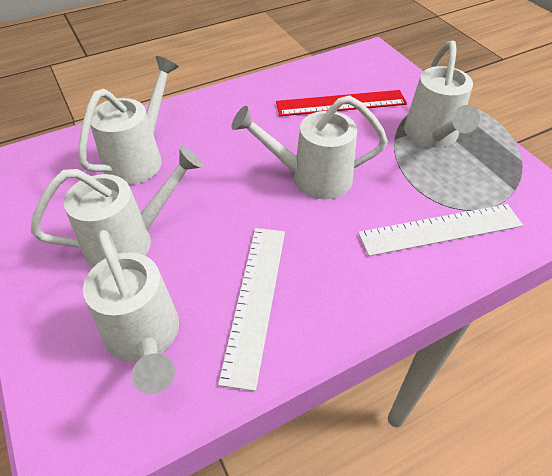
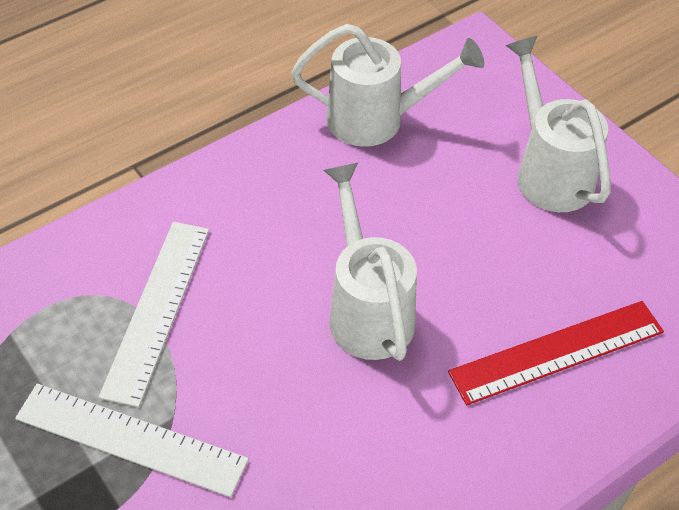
white watering can: [31,146,203,268] [78,56,179,185] [83,230,179,394] [231,95,388,200] [404,41,480,148] = 5 -> [291,24,484,147] [323,163,417,361] [506,36,610,212] = 3

